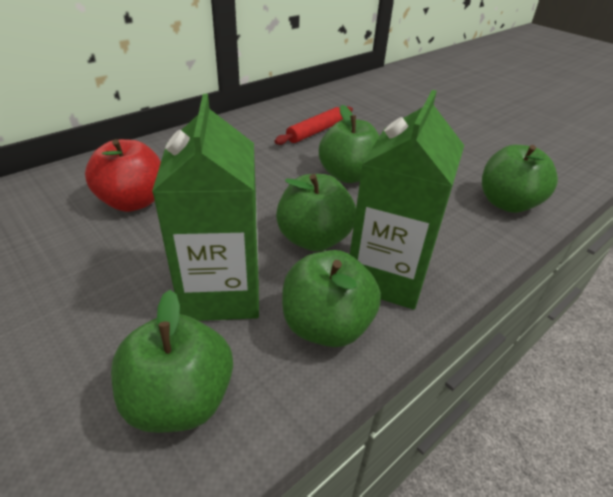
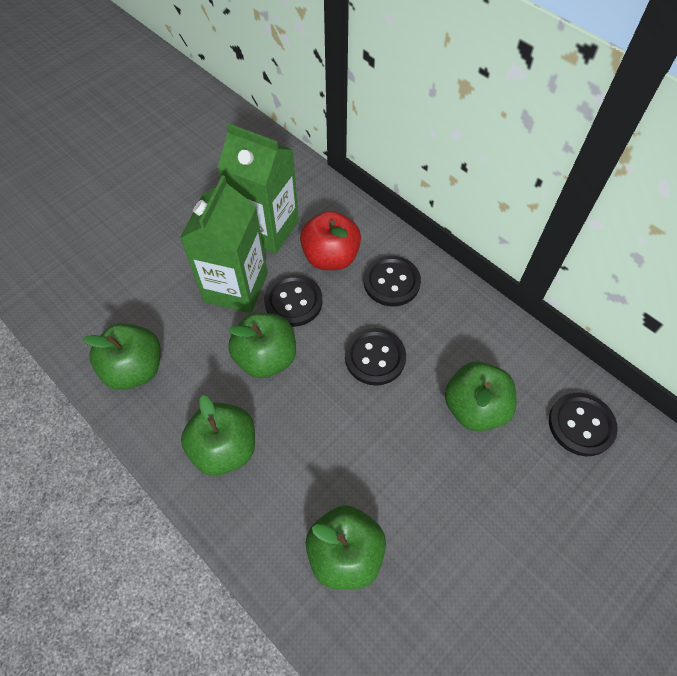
black button: none = 0 -> [264,274,322,327] [345,328,406,386] [364,256,421,307] [549,392,618,457] = 4
red rolling pin: [275,106,353,145] = 1 -> none = 0

